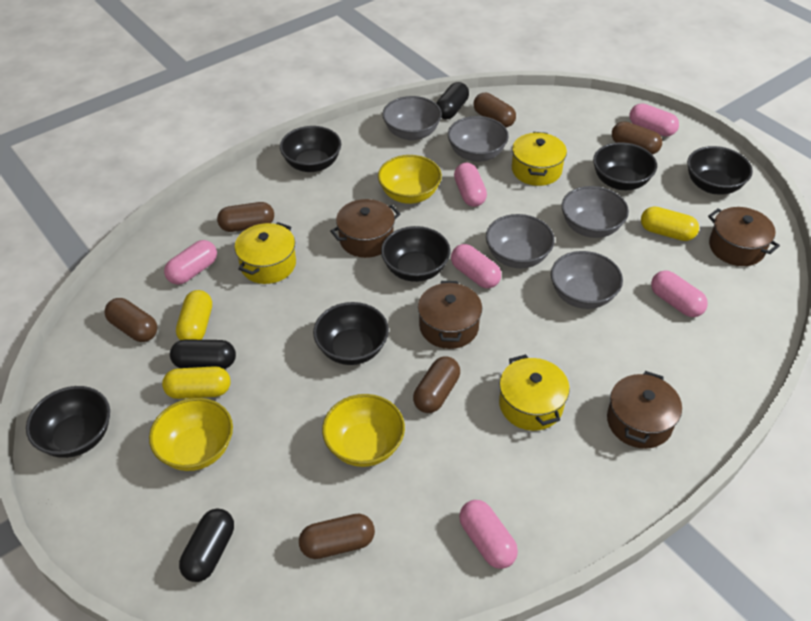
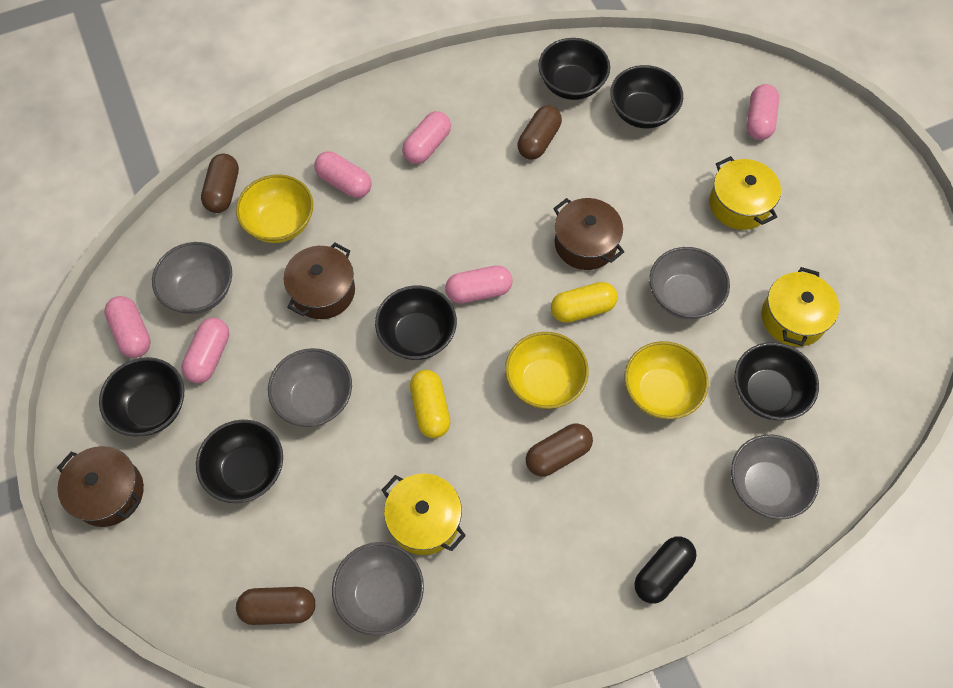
black capsule: [170,340,236,369] [179,508,234,582] [436,82,469,119] = 3 -> [634,536,697,604] = 1
brown capsule: [104,298,157,342] [217,202,274,232] [299,514,375,559] [413,356,460,413] [474,93,516,128] [612,121,662,155] = 6 -> [201,154,239,213] [236,587,315,625] [518,106,562,160] [526,423,593,477] = 4
brown pot: [330,199,400,258] [418,281,482,349] [607,371,682,449] [708,207,780,266] = 4 -> [57,446,144,527] [283,243,355,319] [553,198,624,270] = 3
yellow capsule: [162,366,230,399] [176,290,212,340] [641,206,699,241] = 3 -> [410,370,450,438] [551,282,618,323] = 2

